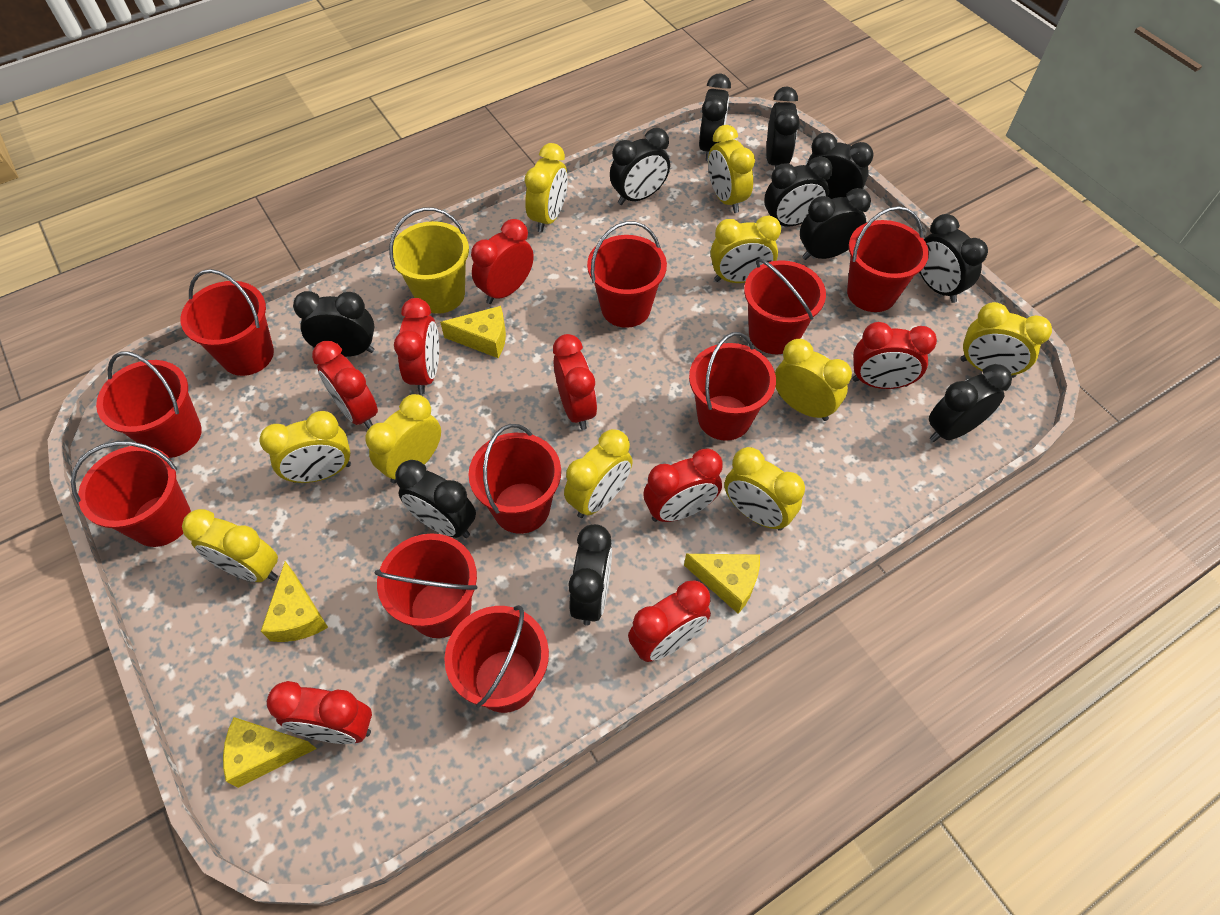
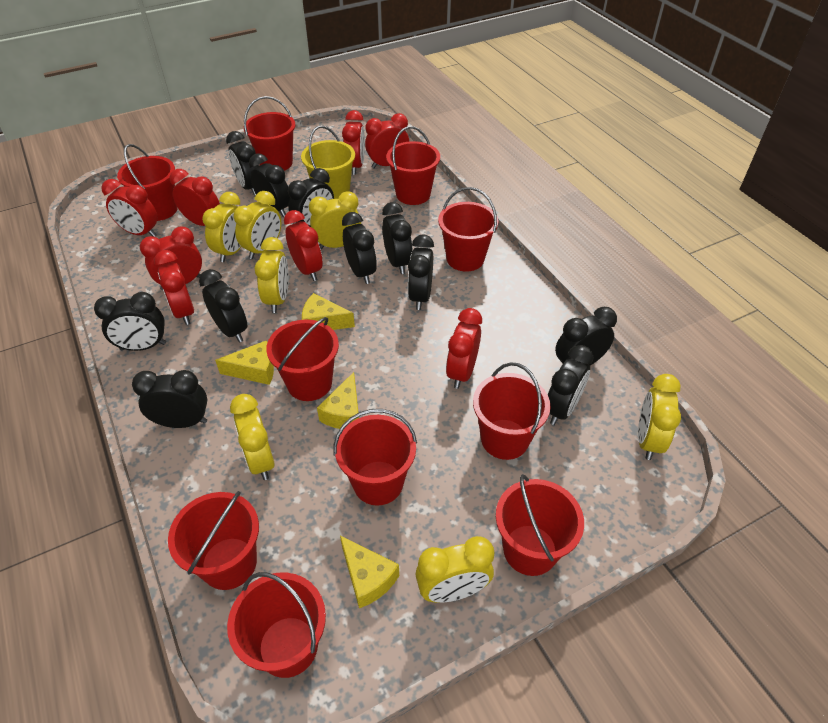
yellow clock: [182,509,278,582] [260,411,351,483] [365,394,441,483] [525,143,568,233] [564,429,633,518] [708,125,755,213] [711,216,781,283] [724,447,805,531] [775,339,852,421] [961,302,1052,378] = 10 -> [202,192,241,262] [230,394,275,480] [234,191,281,259] [255,237,289,313] [309,191,361,249] [416,536,494,603] [638,374,681,460] = 7

